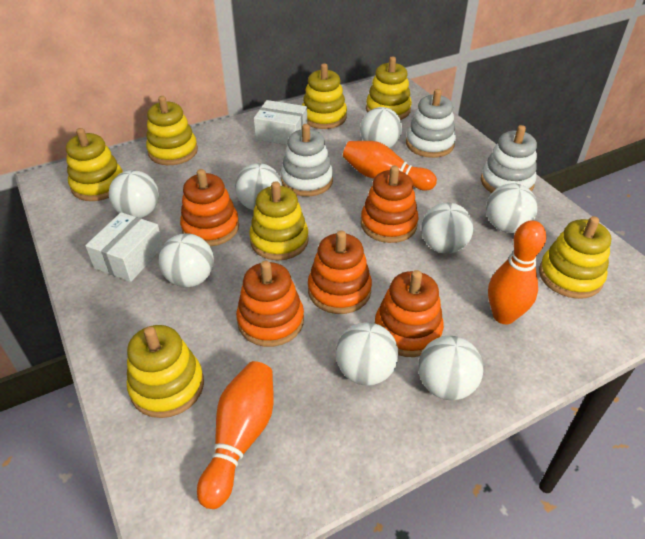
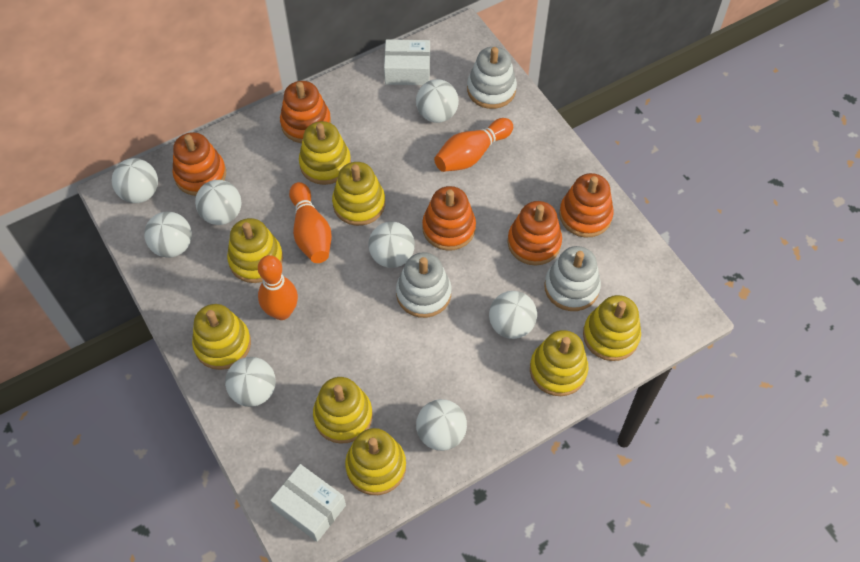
yellow stacking toy: [66,128,123,201] [127,325,204,418] [146,96,198,165] [249,181,309,260] [302,63,347,129] [366,56,412,120] [539,216,611,299] = 7 -> [192,304,251,370] [227,218,283,283] [299,121,351,185] [313,377,373,444] [332,162,385,226] [345,428,406,495] [530,330,588,396] [583,295,641,361] = 8

